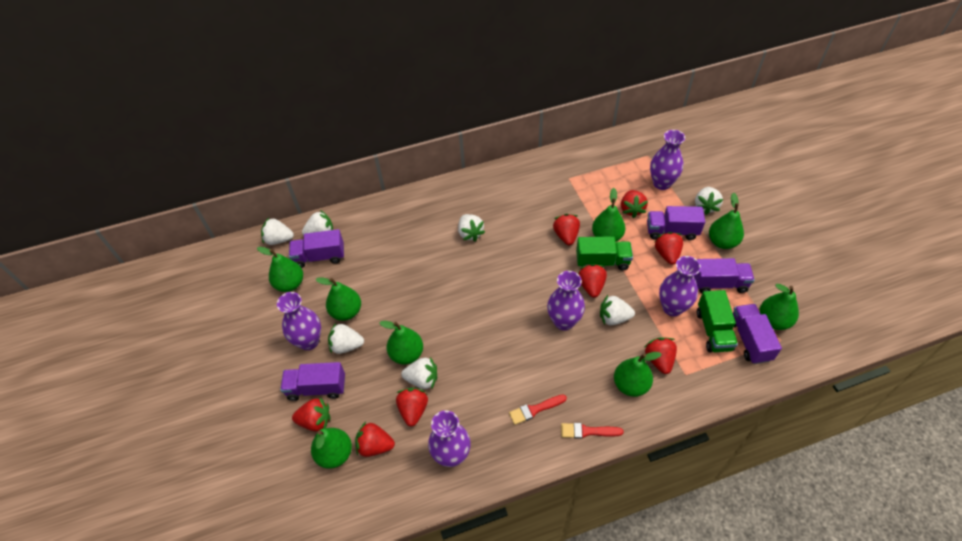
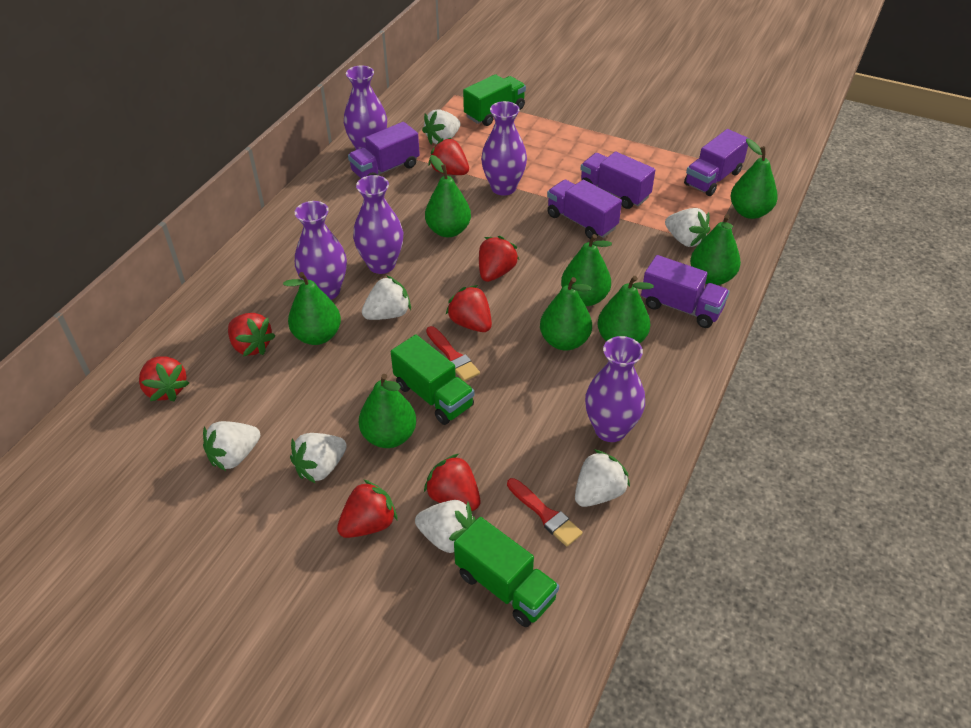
green truck: [576,236,633,271] [697,290,738,352] = 2 -> [391,334,474,425] [454,517,559,627] [463,74,526,126] = 3
red strawberry: [292,398,331,432] [355,422,395,457] [396,388,428,427] [553,214,580,245] [578,264,607,298] [621,190,648,218] [644,338,677,374] [655,232,683,265] = 8 -> [139,357,189,401] [228,313,275,357] [337,479,397,538] [424,454,480,511] [428,138,469,175] [446,285,492,332] [479,236,519,282] = 7

